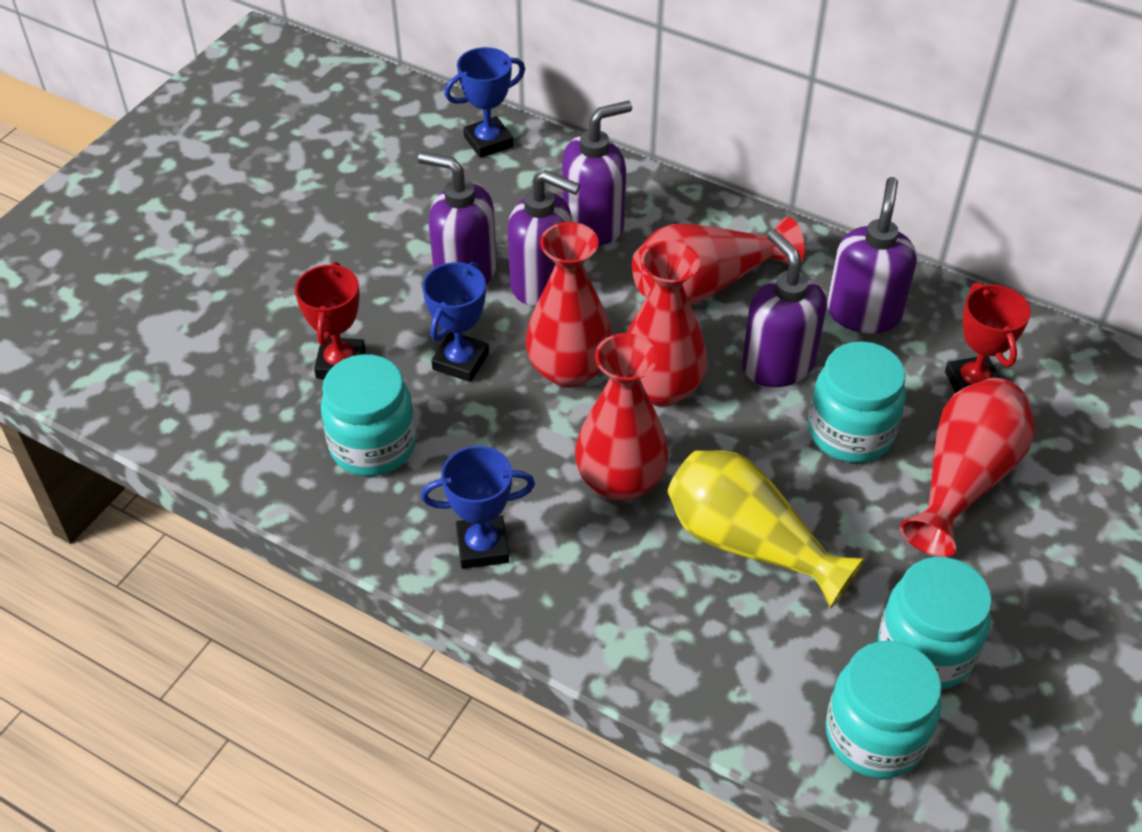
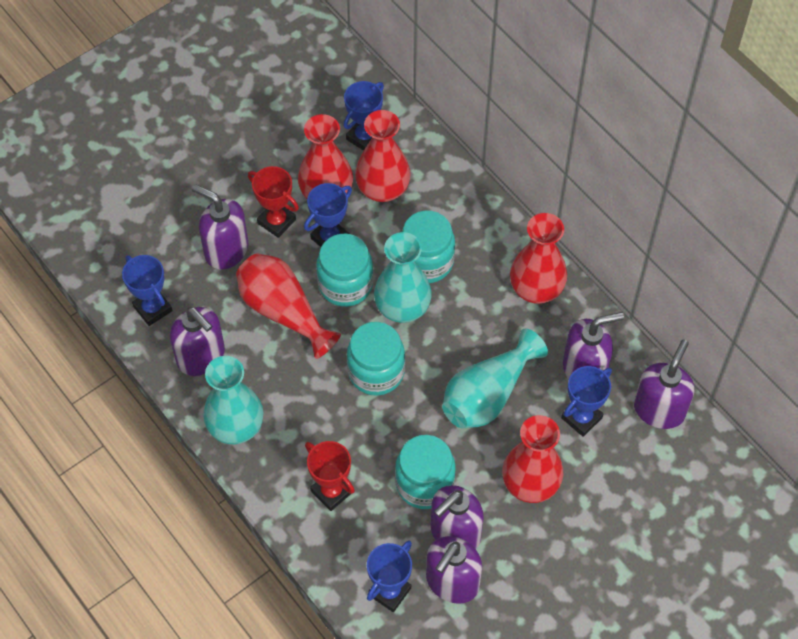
blue trophy: [421,446,535,569] [422,262,489,382] [444,47,525,158] = 3 -> [122,255,173,326] [304,183,352,247] [343,81,384,151] [367,540,412,612] [561,366,612,437] = 5
purple soap dispenser: [418,152,497,285] [508,170,580,306] [562,101,632,245] [742,229,827,387] [827,177,917,334] = 5 -> [170,307,225,376] [192,184,248,270] [426,536,482,604] [431,485,484,549] [563,312,624,380] [634,339,694,429] = 6
turquoise vase: none = 0 -> [203,356,263,444] [374,232,432,323] [442,329,548,428] = 3
yellow vase: [668,450,865,609] = 1 -> none = 0

